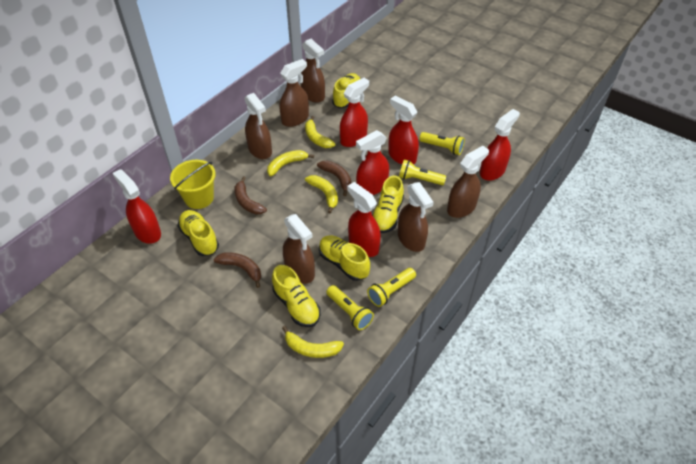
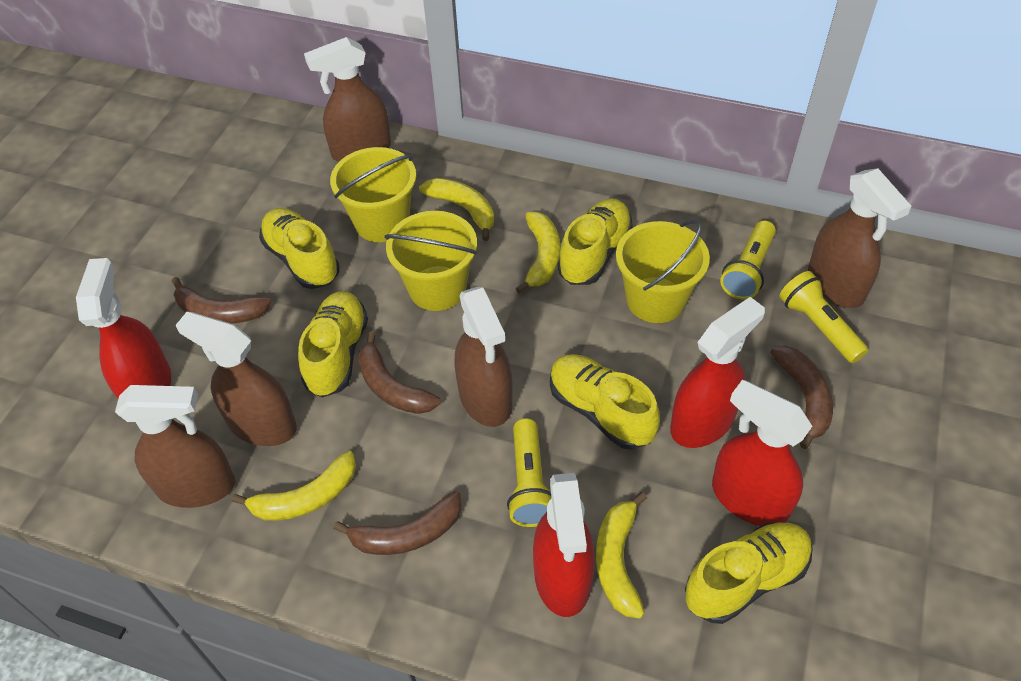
brown banana: [213,252,261,288] [235,176,267,214] [317,161,351,196] = 3 -> [172,277,271,324] [333,491,462,555] [358,331,441,414] [770,346,833,449] = 4
brown spray bottle: [245,93,272,159] [280,59,309,127] [283,214,315,284] [301,39,325,103] [398,182,434,252] [447,146,489,218] = 6 -> [115,385,235,508] [176,312,297,446] [304,37,391,162] [455,286,513,427] [808,168,912,308] = 5
red spray bottle: [113,169,161,244] [340,78,369,147] [347,182,381,257] [356,130,389,195] [388,96,419,165] [480,109,520,181] = 6 -> [76,258,171,399] [533,473,595,617] [670,297,765,448] [712,380,812,526] = 4
yellow bucket: [170,160,216,209] = 1 -> [330,147,416,242] [384,211,478,311] [616,220,710,323] = 3
yellow flashlight: [326,285,374,330] [367,268,416,307] [399,160,446,185] [419,132,465,155] = 4 -> [507,418,552,527] [720,221,776,300] [779,271,868,363] = 3

